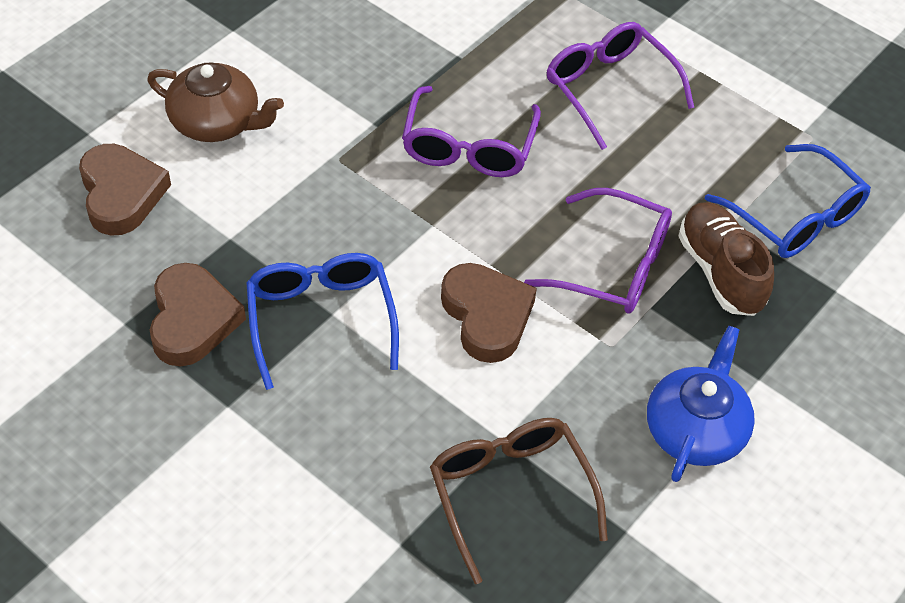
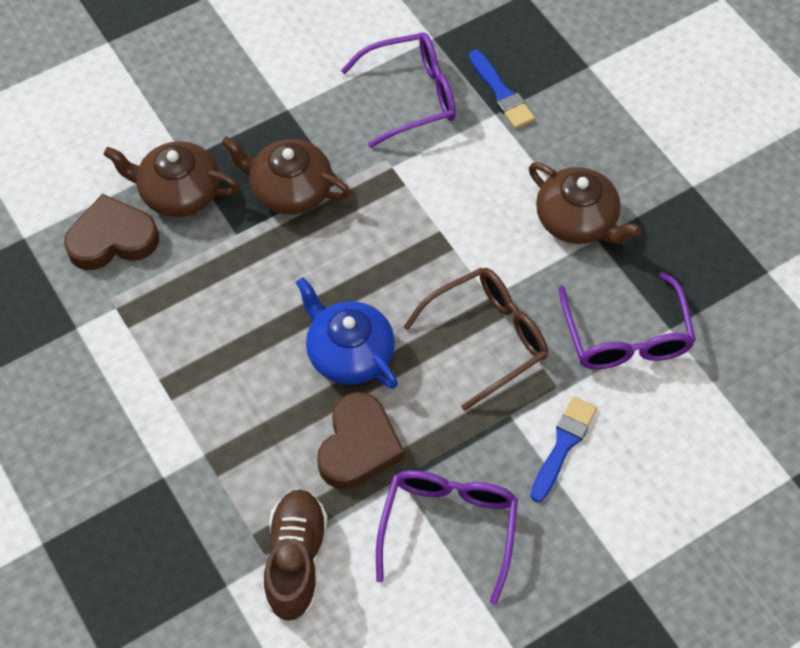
blue brush: none = 0 -> [469,50,535,129] [530,396,597,502] = 2
blue glasses: [246,253,399,390] [705,144,871,258] = 2 -> none = 0
brown heart: [79,144,171,236] [150,263,246,367] [441,263,537,363] = 3 -> [64,194,159,270] [317,392,404,489] = 2
brown teapot: [147,62,284,142] = 1 -> [103,141,240,217] [221,136,351,215] [529,163,642,244] = 3

